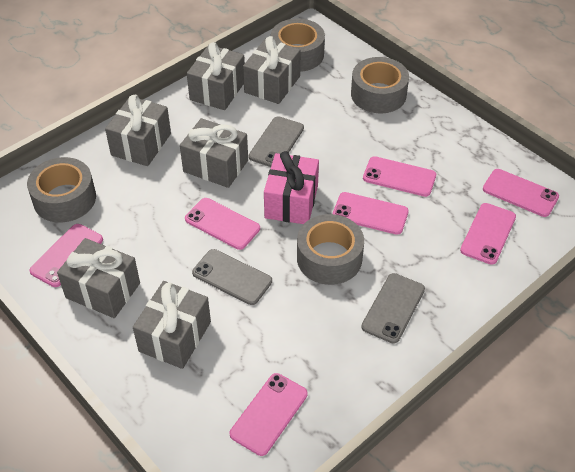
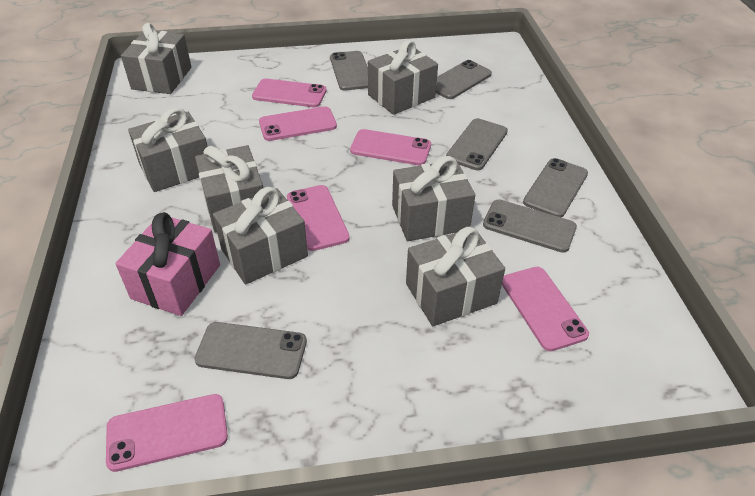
grey gift: [57,238,140,318] [105,95,171,166] [133,281,211,369] [180,118,248,188] [187,42,245,110] [243,36,301,104] = 6 -> [121,23,191,94] [128,107,208,192] [195,145,263,233] [213,187,308,284] [368,40,438,115] [392,156,475,241] [406,227,505,326] = 7
grey phone: [192,249,272,305] [249,116,304,167] [361,273,425,344] = 3 -> [194,322,307,379] [330,51,368,91] [436,60,492,99] [446,118,508,170] [483,199,577,253] [523,158,588,217] = 6
grey tape: [27,157,96,223] [271,18,325,72] [297,214,364,285] [351,57,409,113] = 4 -> none = 0
pink phone: [29,224,103,287] [185,198,260,250] [230,373,308,456] [333,192,409,235] [363,156,436,197] [460,203,516,265] [483,169,559,217] = 7 -> [106,394,228,472] [252,78,326,107] [259,106,337,141] [287,185,350,251] [350,129,431,166] [502,267,589,351] = 6

